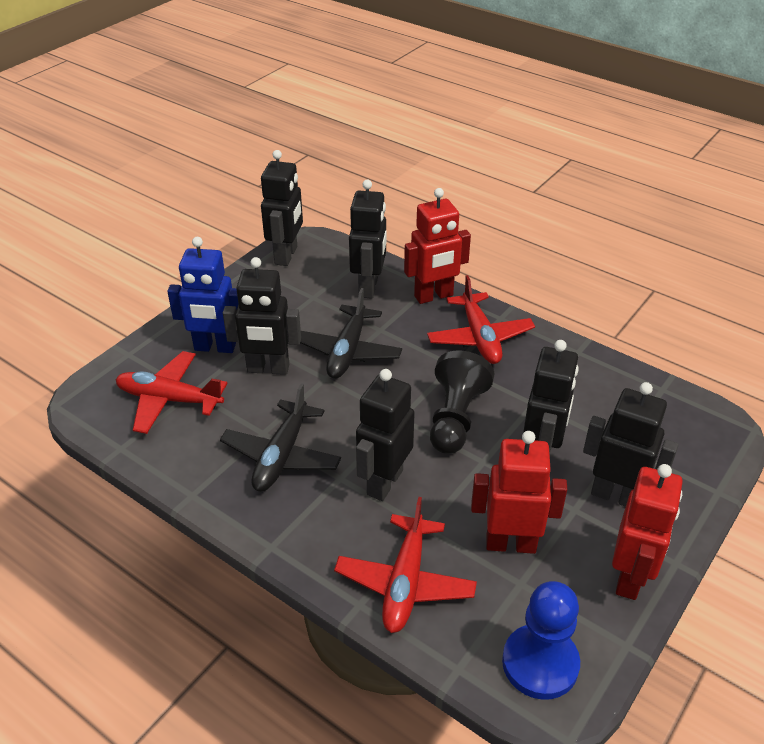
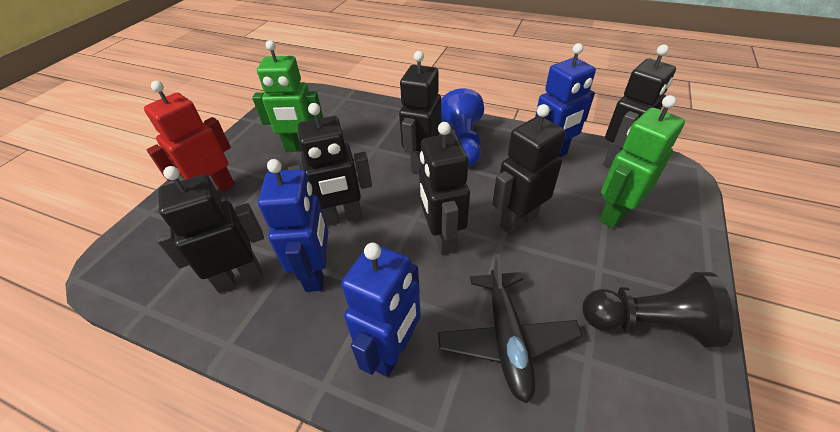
black plane: [220,383,341,492] [300,288,402,378] = 2 -> [438,254,582,403] = 1
blue robot: [167,237,239,353] = 1 -> [258,159,328,292] [341,243,421,377] [535,43,596,157] = 3
green robot: none = 0 -> [252,40,323,152] [599,95,685,228] = 2
red plane: [116,351,228,434] [334,497,477,633] [427,275,535,364] = 3 -> none = 0
red robot: [404,188,471,304] [471,431,567,554] [612,464,683,600] = 3 -> [144,81,235,192] = 1

